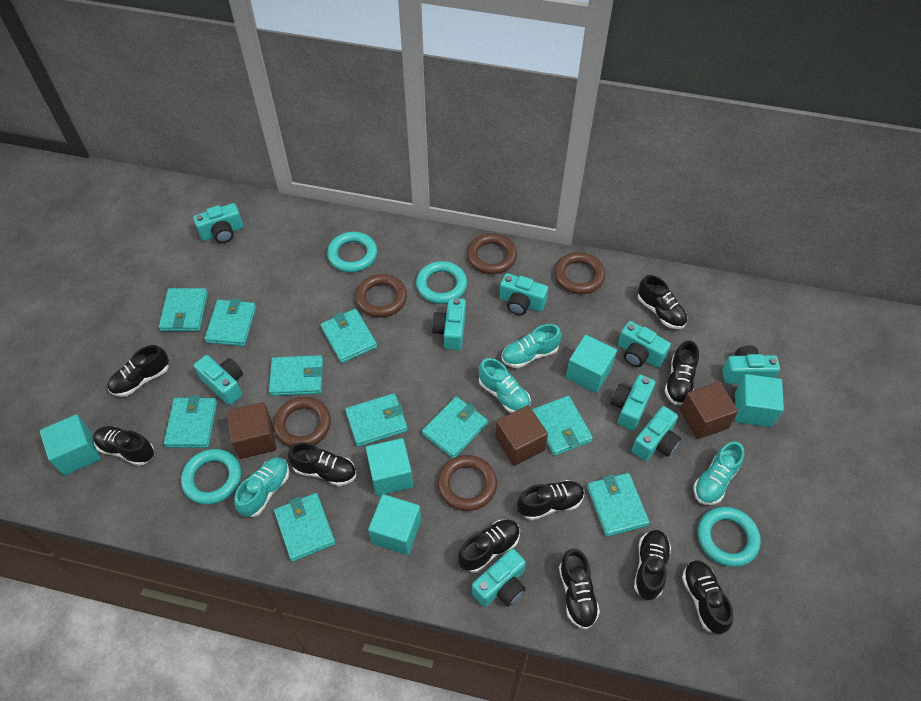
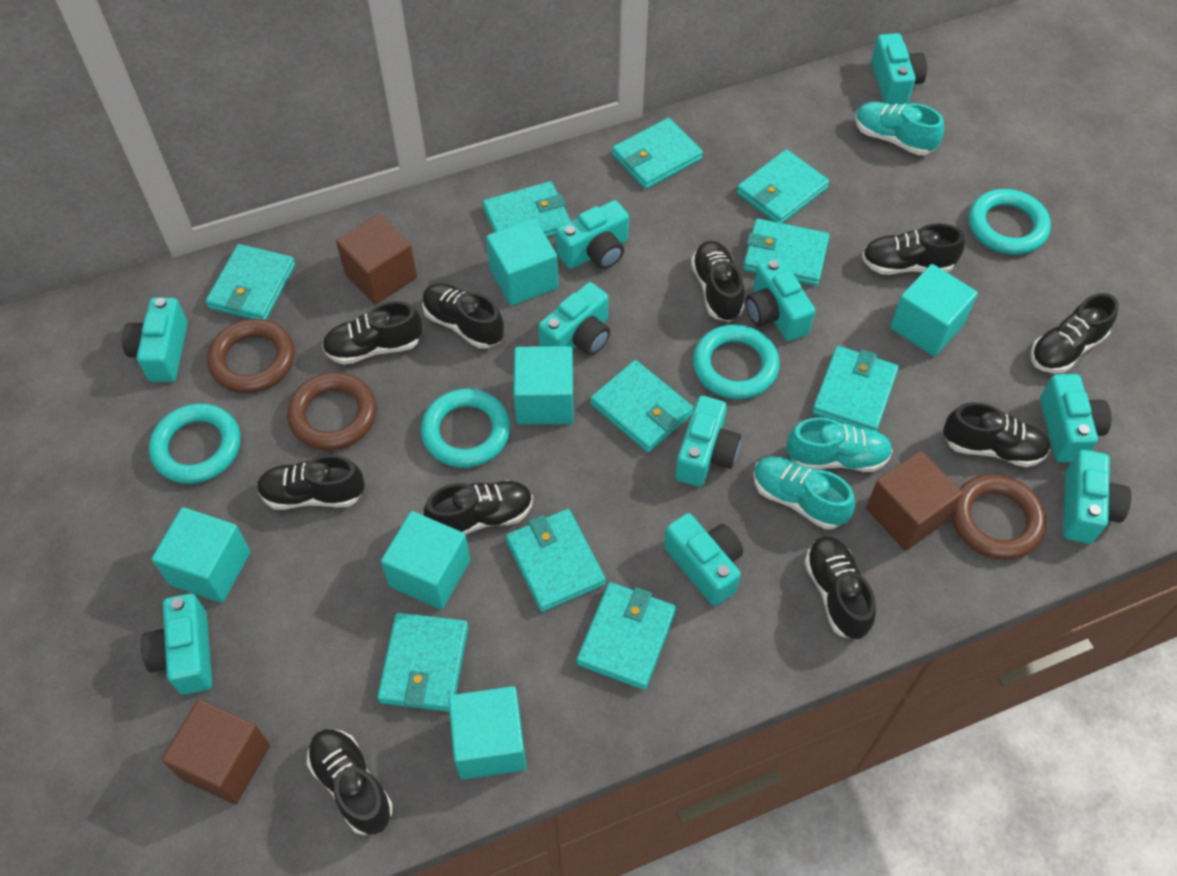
brown ring: [273,397,331,447] [355,274,407,318] [437,455,497,511] [467,233,517,274] [554,252,605,294] = 5 -> [207,319,295,393] [287,372,377,450] [951,474,1046,560] = 3
turquoise camera: [193,203,243,243] [194,355,243,405] [432,298,466,350] [472,549,526,607] [499,273,548,315] [611,375,655,431] [618,321,671,367] [632,406,681,461] [722,345,780,384] = 9 -> [122,298,188,382] [141,593,212,695] [538,282,610,355] [556,200,629,269] [664,513,743,606] [675,396,741,487] [745,257,815,341] [871,33,927,105] [1040,374,1112,463] [1063,450,1131,544] = 10
turquoise cube: [40,414,100,476] [366,438,413,496] [368,494,421,555] [566,335,617,393] [735,374,784,427] = 5 -> [152,507,251,603] [381,511,470,610] [448,686,526,780] [486,218,558,306] [513,346,574,425] [890,264,978,357] = 6
turquoise shoe: [234,457,289,517] [479,358,531,413] [502,324,562,368] [694,442,744,505] = 4 -> [753,457,855,529] [786,417,893,472] [855,102,944,155] = 3

